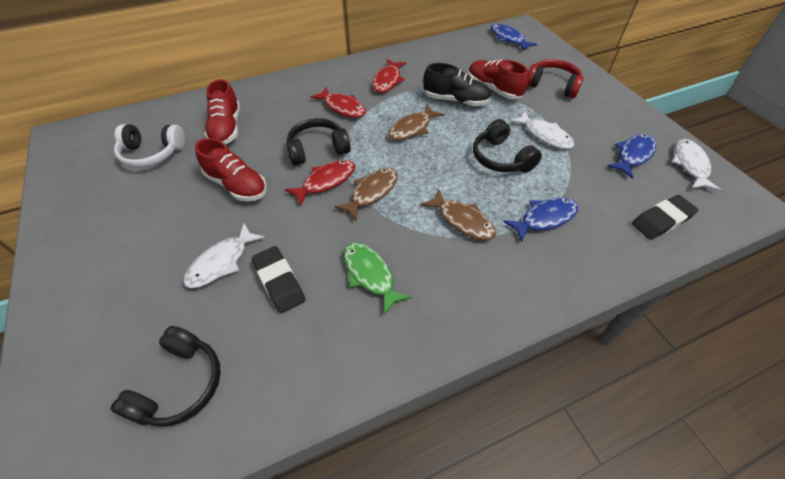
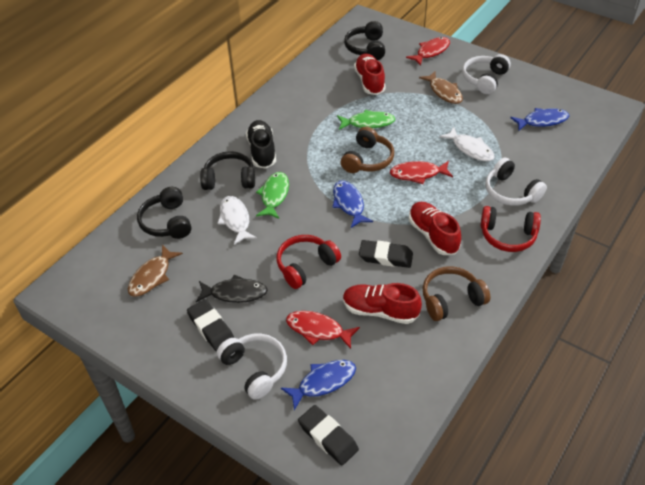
black eraser: [252,246,305,314] [632,195,698,240] = 2 -> [187,299,234,352] [298,405,359,465] [359,240,413,268] = 3
black fish: none = 0 -> [196,274,268,303] = 1
brown fish: [335,168,398,221] [388,105,444,140] [421,190,496,240] = 3 -> [128,245,183,297] [419,71,463,104] = 2
brown headphones: none = 0 -> [341,127,394,173] [423,266,491,321] = 2
green fish: [344,242,412,315] = 1 -> [256,172,289,219] [337,110,396,130] = 2
red headphones: [528,59,583,98] = 1 -> [277,235,341,289] [481,206,541,252] = 2
white fish: [183,223,265,288] [509,111,574,149] [672,139,721,191] = 3 -> [217,196,257,245] [439,127,495,161] = 2
white headphones: [114,124,185,168] = 1 -> [217,334,287,400] [462,54,511,94] [485,157,547,206] = 3

